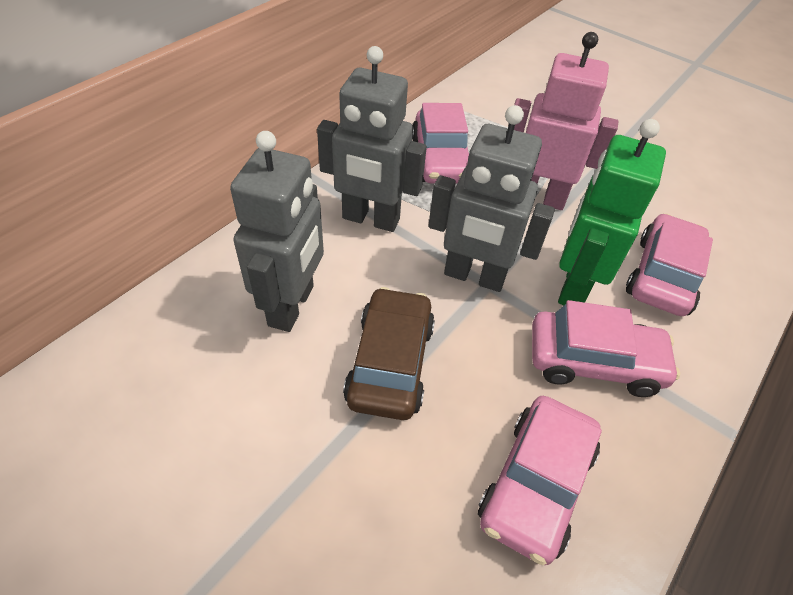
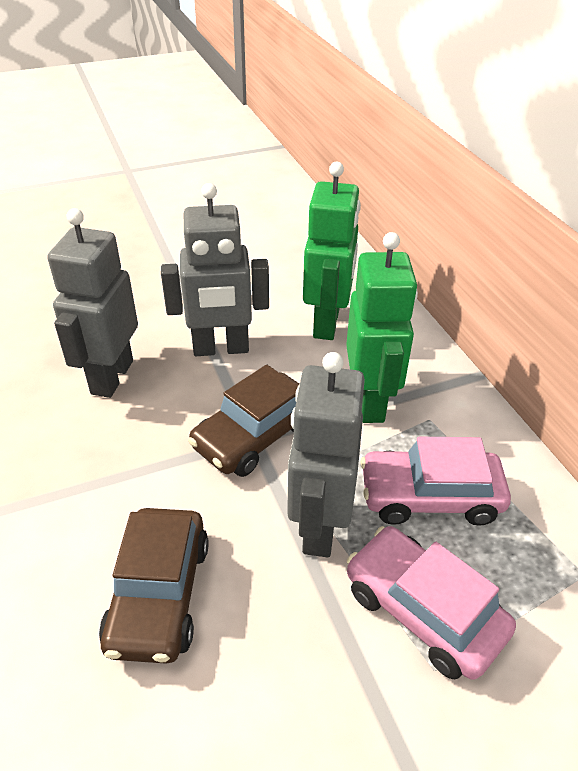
brown car: [343,287,435,420] = 1 -> [99,508,209,664] [188,365,299,477] = 2
green robot: [558,119,666,305] = 1 -> [303,162,361,340] [346,232,418,423] = 2
pink car: [412,103,469,184] [478,396,602,565] [532,300,680,397] [626,213,713,316] = 4 -> [347,526,516,680] [360,437,511,526] = 2
pink robot: [514,32,618,210] = 1 -> none = 0

